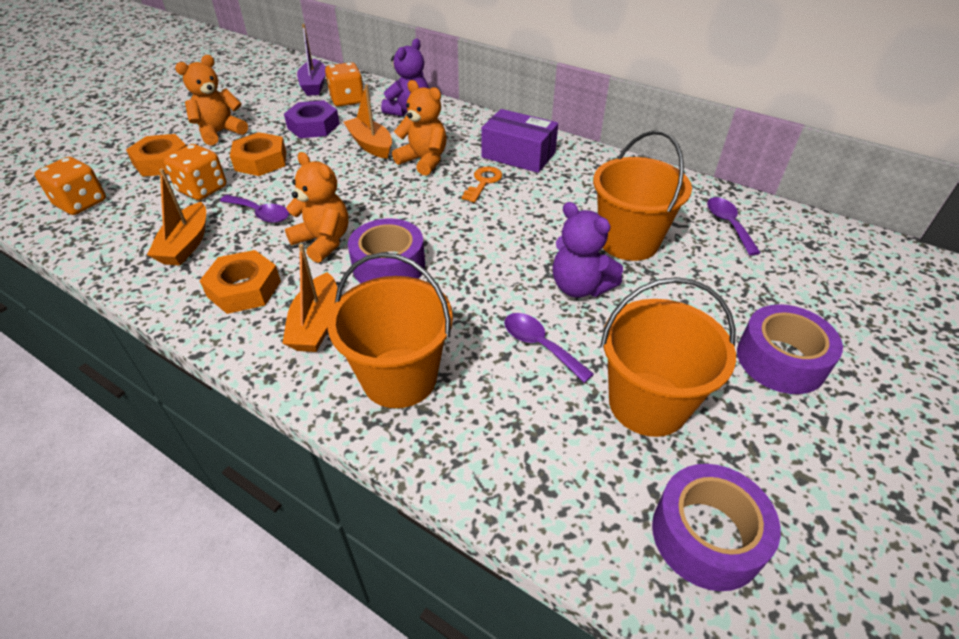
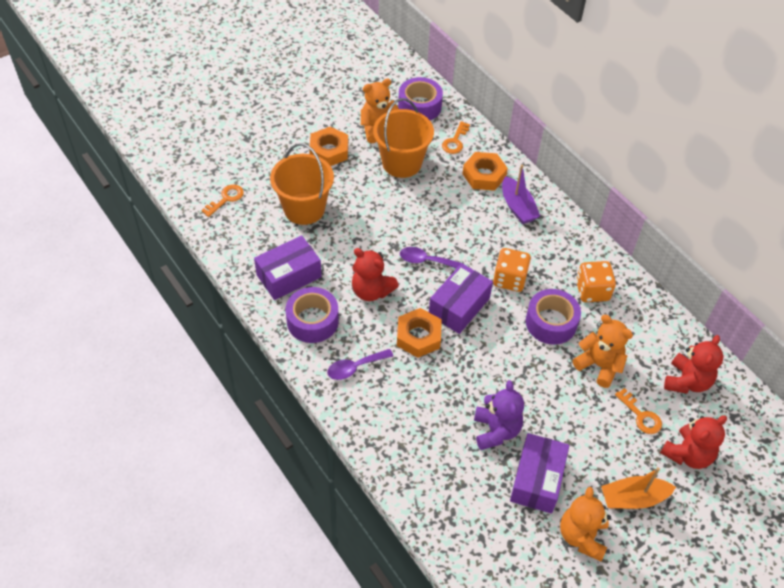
orange boat: [147,169,206,266] [282,244,337,352] [343,84,392,159] = 3 -> [601,467,676,509] = 1
orange bucket: [327,252,453,408] [593,130,692,261] [600,277,736,437] = 3 -> [270,143,334,225] [373,98,434,178] = 2
orange dice: [35,157,106,215] [164,144,227,200] [325,62,364,107] = 3 -> [493,248,531,292] [576,261,616,302] = 2
orange key: [462,166,502,202] = 1 -> [201,184,244,217] [442,121,470,154] [615,388,662,434] = 3
purple box: [481,109,558,173] = 1 -> [254,235,322,300] [429,263,493,334] [510,433,569,514] = 3
purple nut: [284,100,340,138] = 1 -> none = 0
purple spoon: [220,195,289,223] [504,313,594,383] [707,197,761,255] = 3 -> [327,349,393,380] [400,247,461,269] = 2
purple teddy bear: [381,39,429,116] [552,202,623,298] = 2 -> [474,380,524,450] = 1
red teddy bear: none = 0 -> [352,248,399,301] [660,415,727,469] [664,335,723,394] = 3

